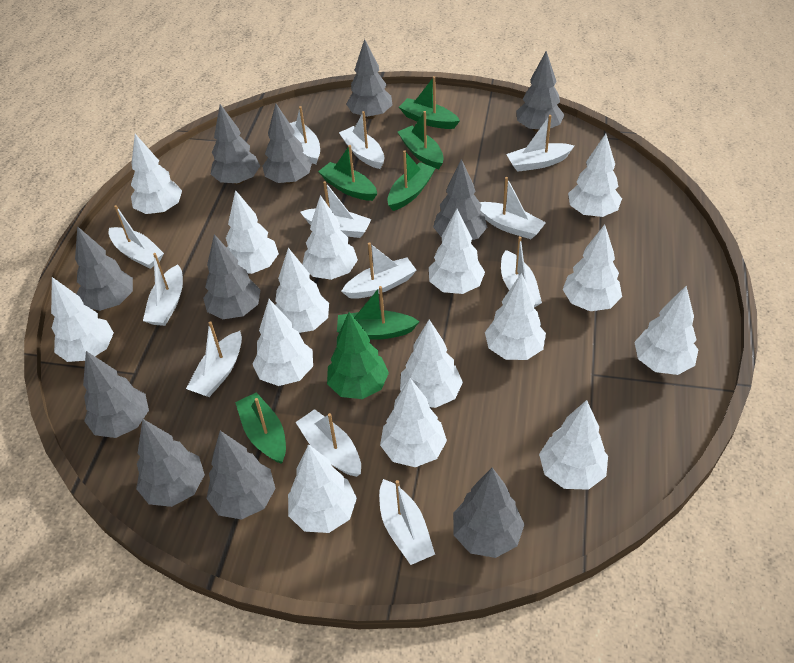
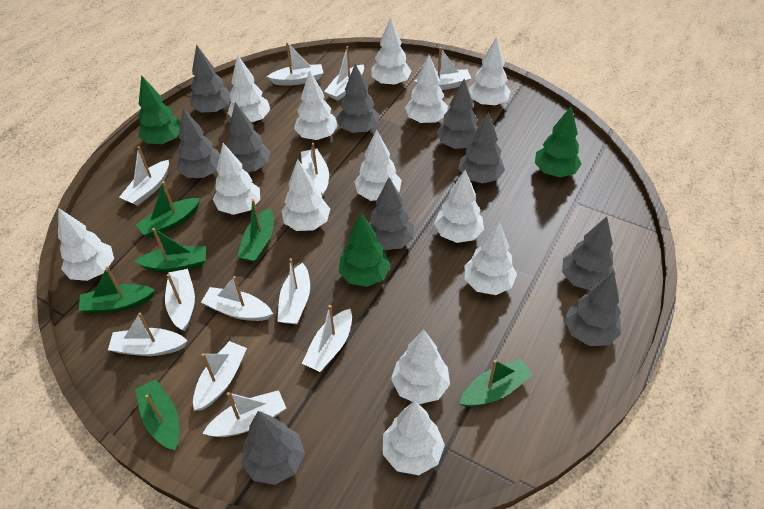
green tree: [327,312,389,399] = 1 -> [138,75,181,144] [339,213,391,287] [535,106,581,177] = 3
grey tree: [75,226,133,311] [83,351,149,438] [136,419,205,507] [203,234,260,319] [206,431,276,520] [211,104,260,185] [263,104,312,184] [346,39,393,119] [433,159,487,240] [453,468,525,558] [516,51,564,132] = 11 -> [177,108,220,178] [190,44,231,114] [227,102,270,172] [241,411,305,485] [336,64,380,133] [369,178,414,250] [436,79,478,149] [458,112,505,183] [562,216,616,290] [565,272,621,346] = 10
white tree: [51,277,114,362] [131,134,182,214] [226,190,279,274] [252,299,313,386] [275,248,329,333] [288,444,357,533] [302,195,358,280] [380,378,447,467] [400,320,463,408] [429,209,485,294] [485,273,546,360] [539,400,608,490] [562,224,622,311] [568,134,622,217] [634,286,698,375] = 15 -> [58,208,114,281] [213,143,260,215] [228,54,270,124] [282,159,330,231] [294,70,338,140] [355,129,402,201] [371,17,412,86] [383,401,445,475] [391,329,450,404] [405,55,448,124] [434,170,484,243] [465,221,517,295] [469,37,511,107] = 13

